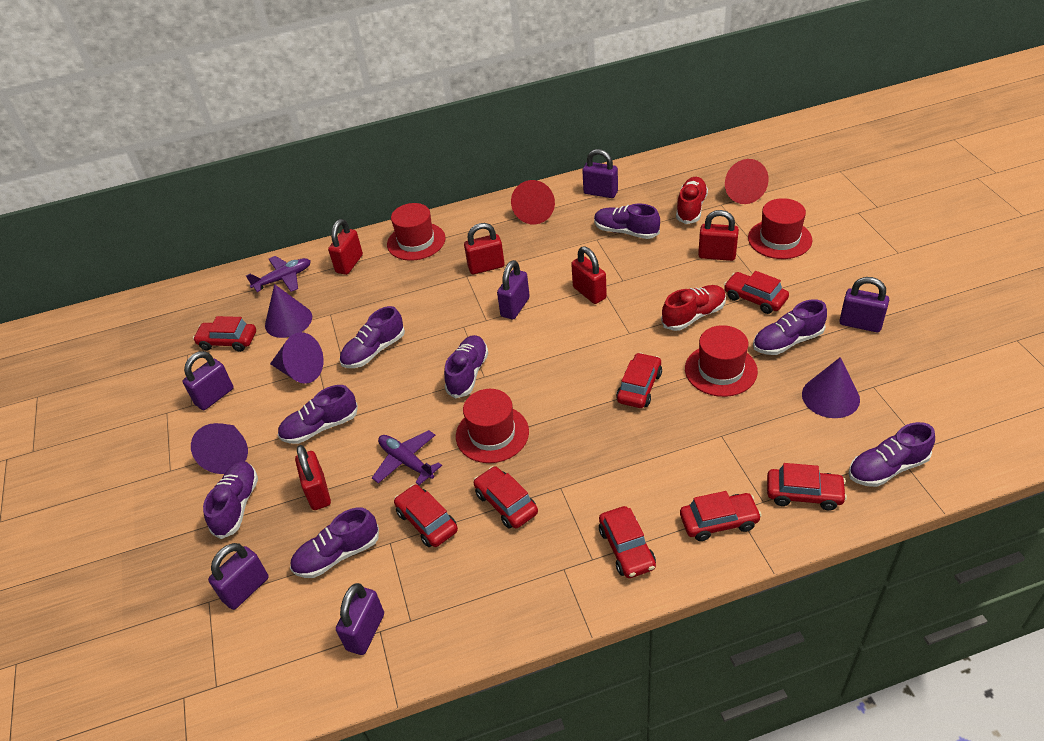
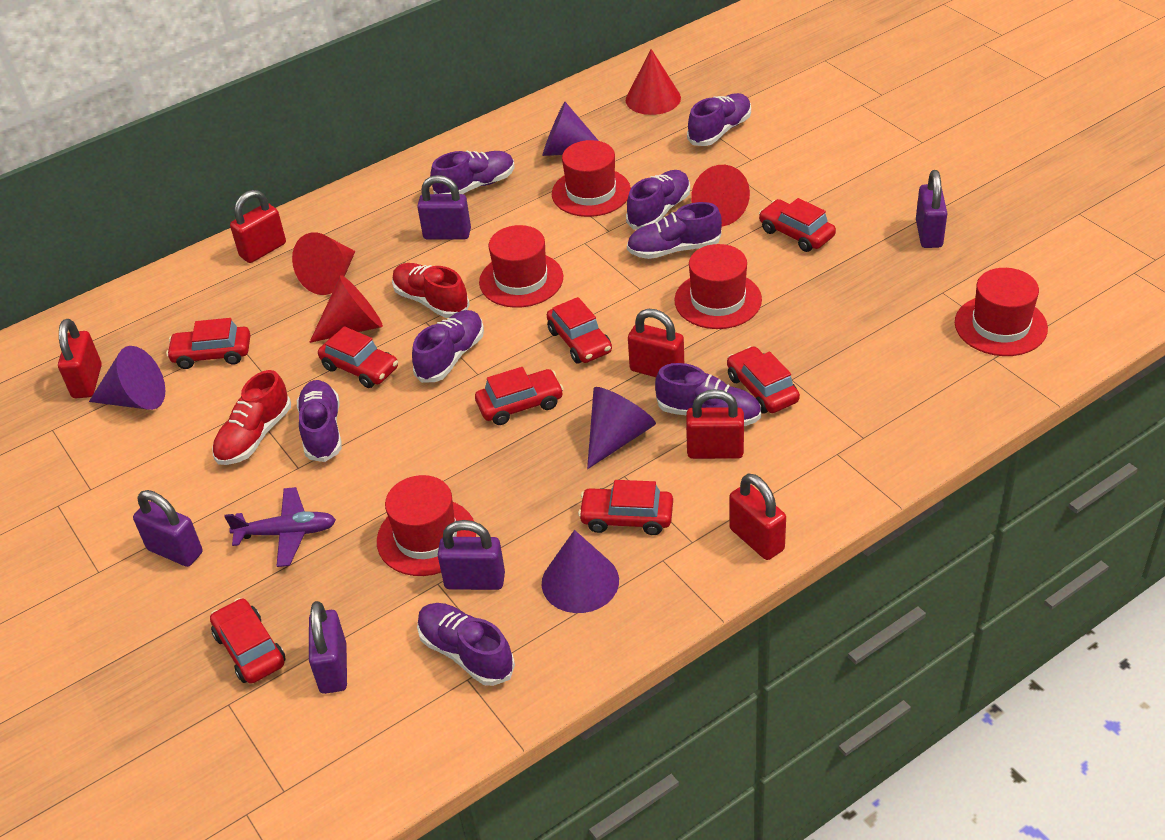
purple padlock: [183,351,234,410] [208,543,269,610] [336,583,384,655] [497,260,530,319] [582,149,618,198] [839,277,889,332] = 6 -> [133,490,203,567] [309,601,347,694] [417,175,471,239] [438,520,505,590] [916,170,947,248] = 5
purple plane: [246,256,311,292] [372,430,442,485] = 2 -> [224,487,336,567] = 1
red cone: [511,180,555,224] [725,159,769,204] = 2 -> [292,233,355,295] [309,275,383,343] [626,49,681,115] [691,165,750,227] = 4
red hat: [387,203,445,260] [456,389,529,463] [685,325,758,397] [748,198,812,259] = 4 -> [377,475,476,576] [479,225,563,308] [552,140,631,217] [674,244,762,329] [955,268,1048,356] = 5

